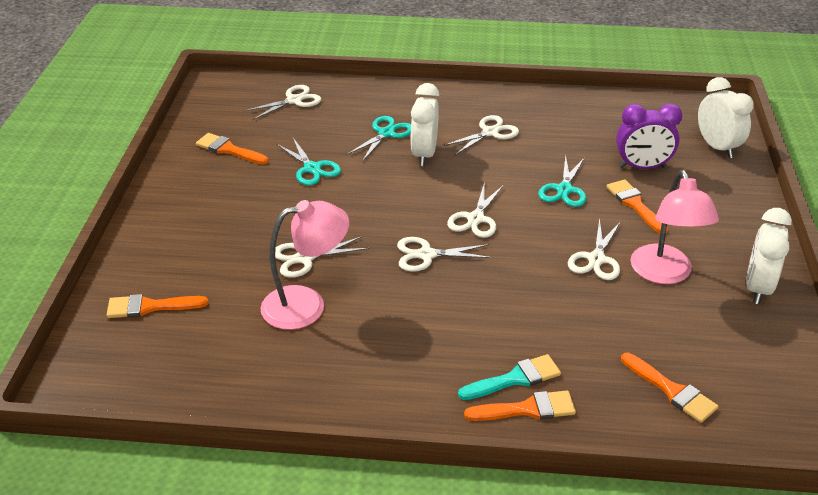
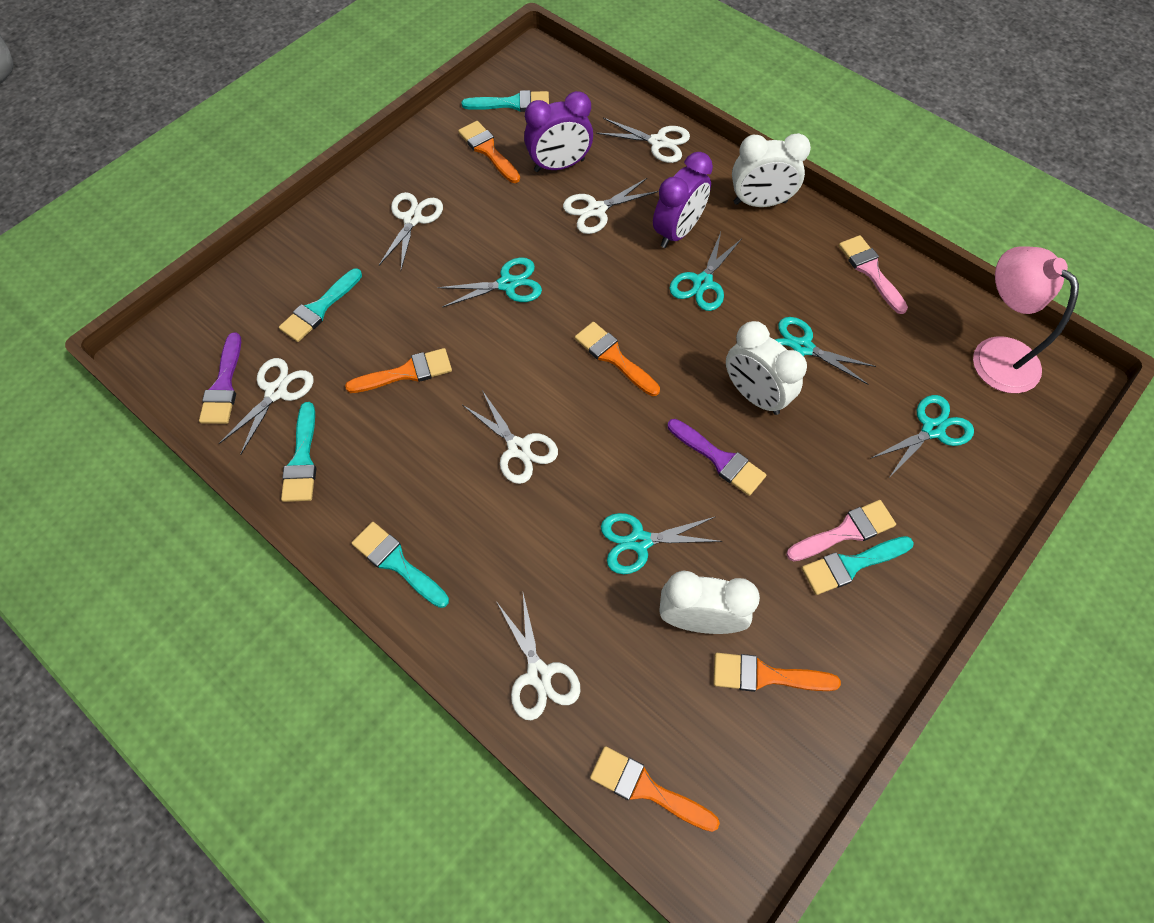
pink brush: none = 0 -> [786,500,896,562] [839,235,908,314] = 2
pink lamp: [261,200,349,330] [631,170,719,284] = 2 -> [973,246,1079,393] = 1
purple brush: none = 0 -> [199,332,241,424] [668,419,766,496] = 2
purple clock: [616,103,682,169] = 1 -> [524,91,593,172] [653,152,713,248] = 2
turquoise brush: [458,354,561,400] = 1 -> [279,268,362,342] [281,402,316,502] [352,522,449,608] [462,90,549,112] [802,536,914,595] = 5
turquoise scissors: [276,138,341,186] [346,116,411,162] [538,155,586,207] = 3 -> [437,258,542,307] [601,513,722,574] [669,232,741,311] [775,317,876,385] [870,395,974,479] = 5

